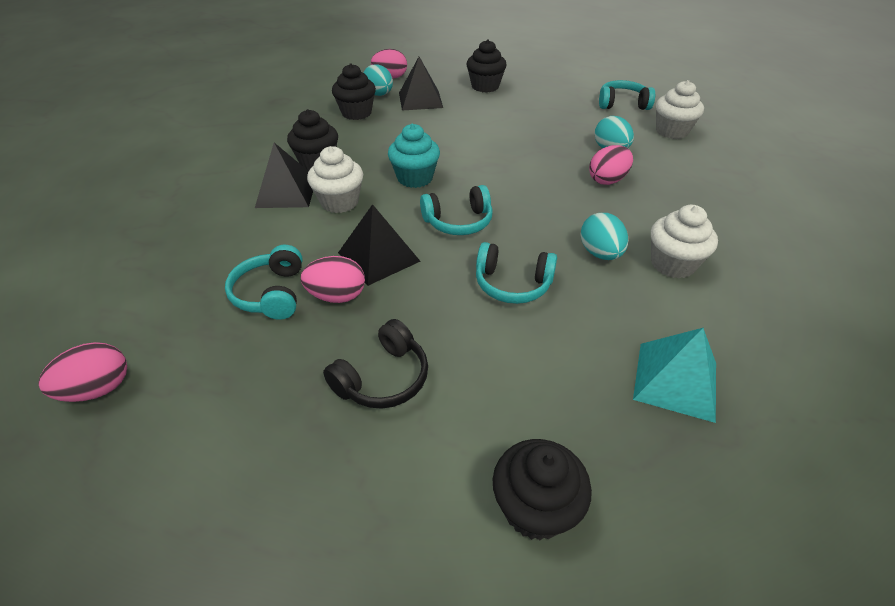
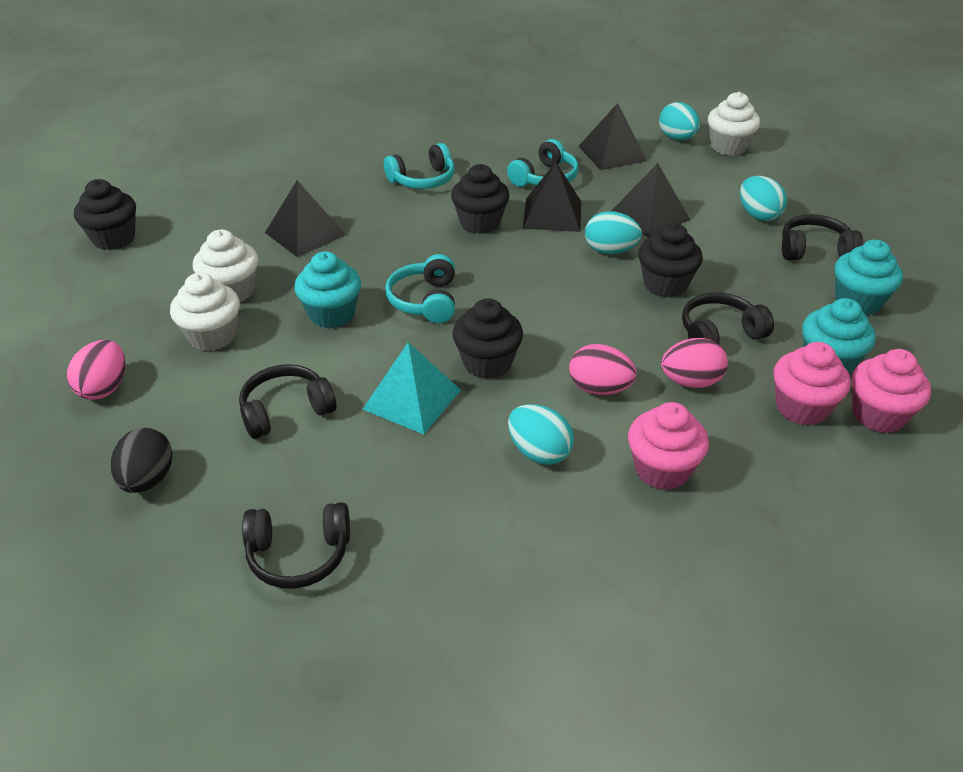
black egg: none = 0 -> [111,428,173,493] = 1
black headphones: [323,319,428,409] = 1 -> [239,364,337,439] [242,502,350,589] [682,292,774,344] [782,214,863,260] = 4
black pyramid: [255,143,313,208] [338,204,420,286] [399,57,443,111] = 3 -> [265,180,346,257] [523,162,581,232] [578,103,647,170] [612,163,690,238] = 4
pink cupcake: none = 0 -> [628,402,709,490] [773,342,851,425] [852,349,931,433] = 3
pink egg: [38,342,127,402] [301,256,365,303] [371,49,407,78] [589,145,633,185] = 4 -> [67,340,125,400] [569,344,637,395] [661,338,728,388] = 3
turquoise cupcake: [388,124,440,188] = 1 -> [294,251,361,328] [802,298,876,374] [835,240,903,315] = 3
turquoise egg: [363,64,393,96] [580,213,628,260] [595,116,634,148] = 3 -> [508,404,574,465] [585,211,642,254] [659,102,700,140] [740,176,787,221] = 4
turquoise headphones: [225,245,303,320] [420,185,493,235] [476,242,557,304] [599,80,655,110] = 4 -> [384,143,455,189] [385,254,455,323] [507,139,579,187] = 3

